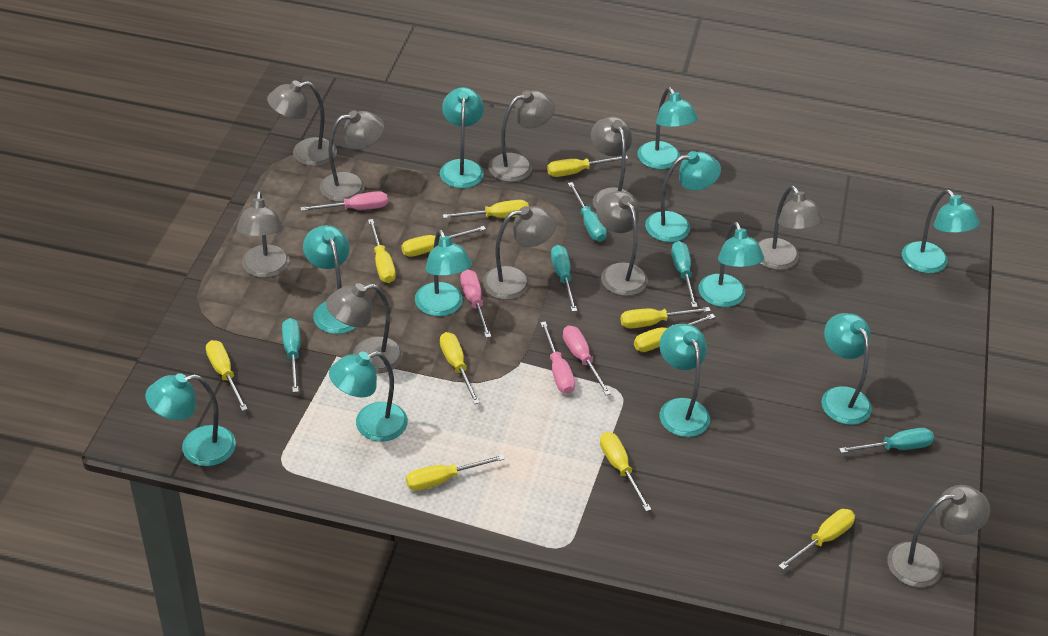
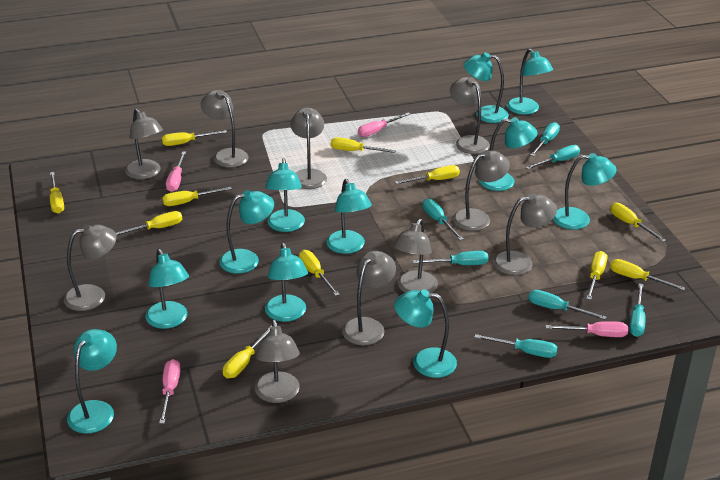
turquoise screwdriver: [282,318,300,392] [551,245,577,312] [568,182,607,242] [671,241,698,308] [839,428,934,453] = 5 -> [413,251,488,265] [423,198,463,240] [474,334,557,358] [526,145,580,169] [529,290,607,320] [531,122,560,156] [629,284,645,337] = 7

